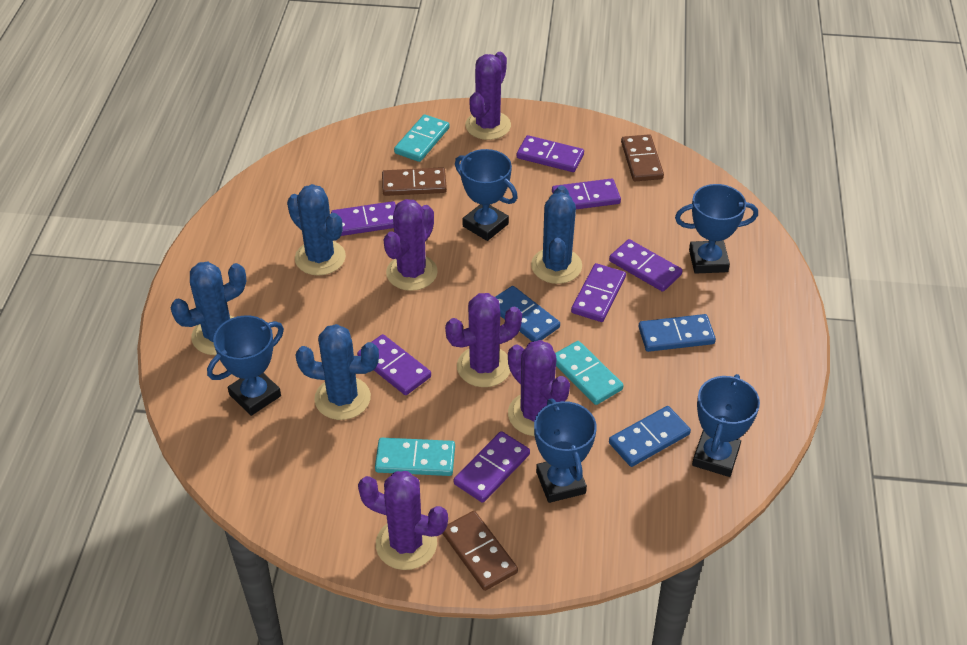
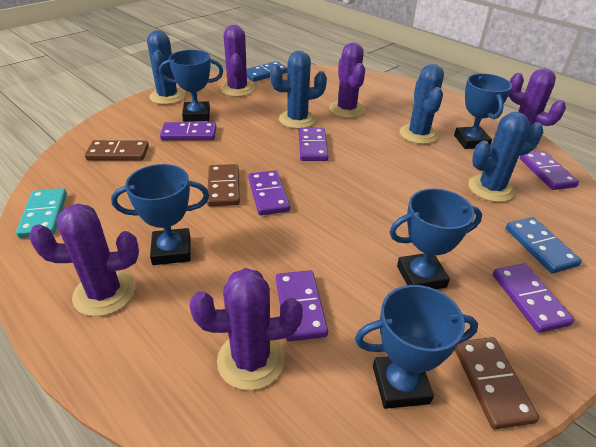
blue domino: [496,286,560,342] [609,406,691,467] [638,314,716,352] = 3 -> [247,61,287,82] [506,217,582,273] = 2
purple domino: [331,201,396,236] [357,334,431,395] [454,431,530,503] [517,135,584,172] [552,179,621,209] [571,263,626,322] [609,239,683,292] = 7 -> [160,122,216,140] [248,170,290,215] [276,270,328,342] [299,128,328,161] [493,263,574,333] [520,151,579,190] = 6
turquoise domino: [375,438,455,476] [394,114,449,162] [555,341,624,405] = 3 -> [16,188,67,238] = 1

